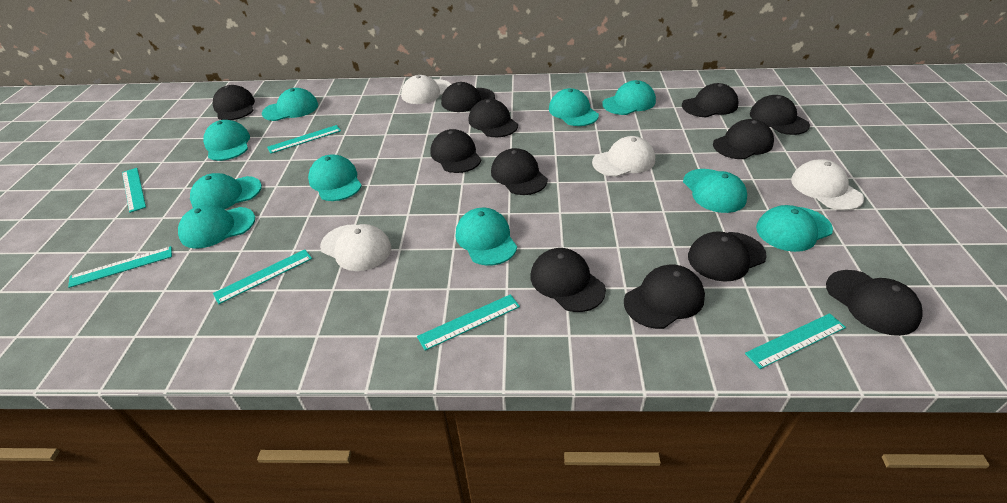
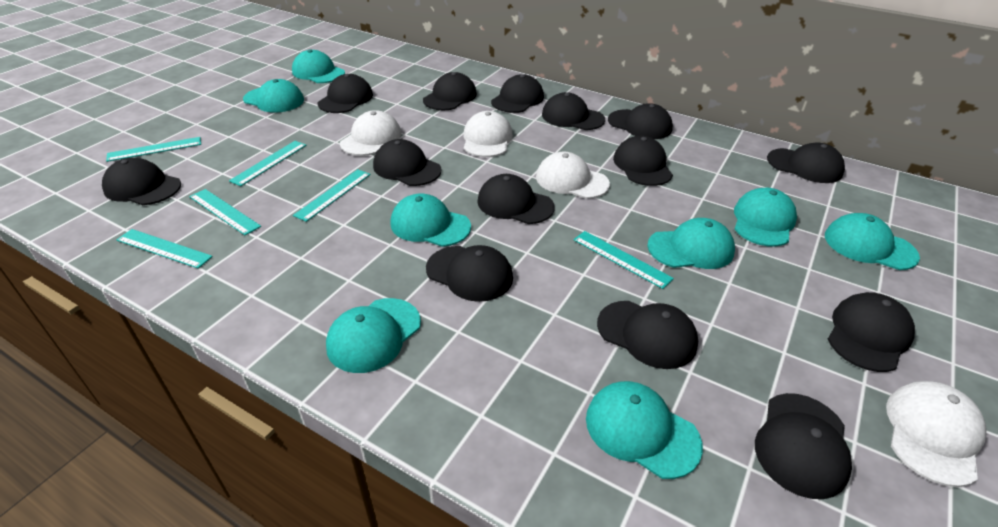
black cap: [213,85,255,120] [430,129,481,173] [441,82,495,112] [468,99,518,137] [491,148,548,195] [530,248,606,312] [624,264,705,329] [682,83,739,117] [688,231,767,282] [713,119,774,159] [750,95,810,135] [826,270,923,336] = 12 -> [102,158,181,205] [318,74,373,113] [373,139,441,186] [423,72,477,110] [426,245,513,302] [477,174,555,224] [491,74,544,113] [542,92,605,130] [597,301,698,369] [608,103,673,139] [613,136,673,186] [755,393,852,499] [767,142,845,183] [828,292,915,372] = 14
turquoise cap: [178,205,255,249] [190,173,262,209] [203,120,250,161] [262,88,318,121] [308,154,362,201] [456,208,517,266] [549,88,599,126] [602,80,656,115] [683,169,747,213] [756,205,833,252] = 10 -> [243,79,304,113] [292,49,345,83] [326,298,421,373] [390,193,471,247] [586,381,703,479] [647,218,735,269] [734,188,797,247] [825,213,920,270] = 8

